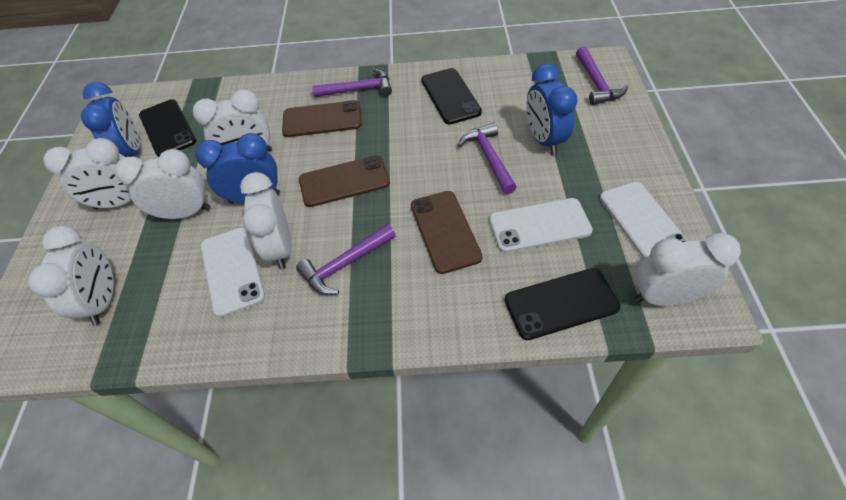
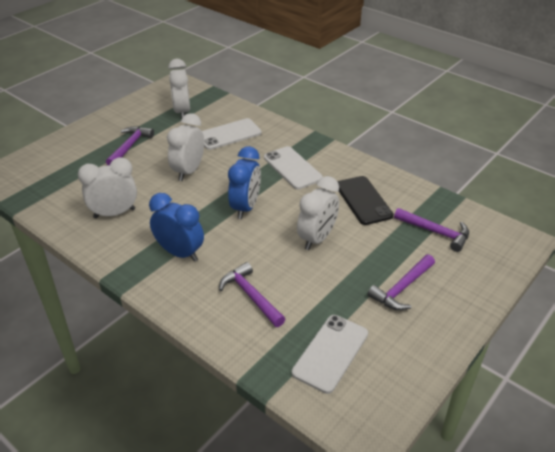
black phone: [139,99,196,157] [421,68,482,124] [504,268,620,340] = 3 -> [337,176,393,225] = 1
blue clock: [81,82,140,157] [195,133,280,204] [526,64,577,155] = 3 -> [149,193,204,262] [228,146,261,219] = 2
brown phone: [282,100,362,137] [299,155,390,207] [411,191,483,274] = 3 -> none = 0
white clock: [28,226,114,325] [43,138,132,209] [115,149,211,219] [193,89,272,152] [240,172,292,269] [635,233,741,306] = 6 -> [78,157,137,218] [167,113,204,181] [168,59,190,119] [297,176,339,250] = 4

